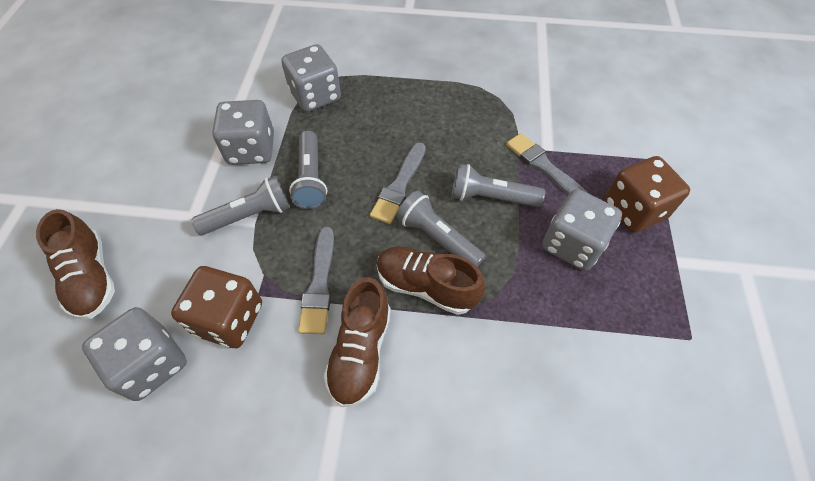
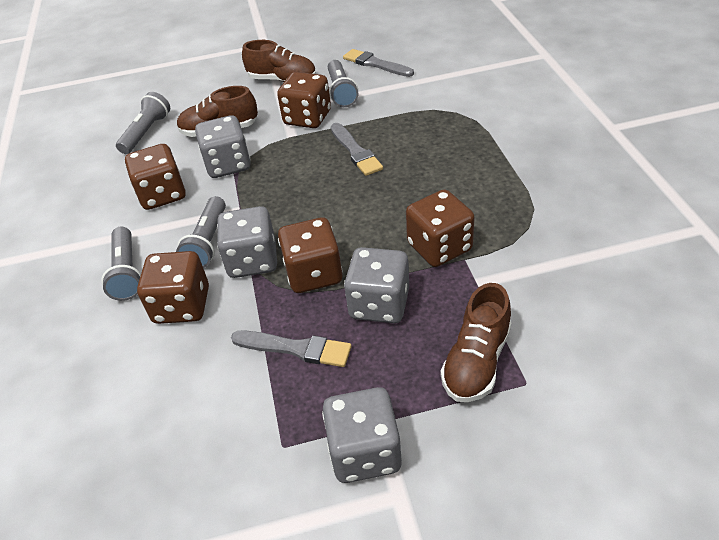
brown dice: [171,266,262,348] [604,156,690,233] = 2 -> [125,144,186,210] [137,251,209,324] [277,72,331,128] [278,217,343,293] [406,189,475,267] = 5

